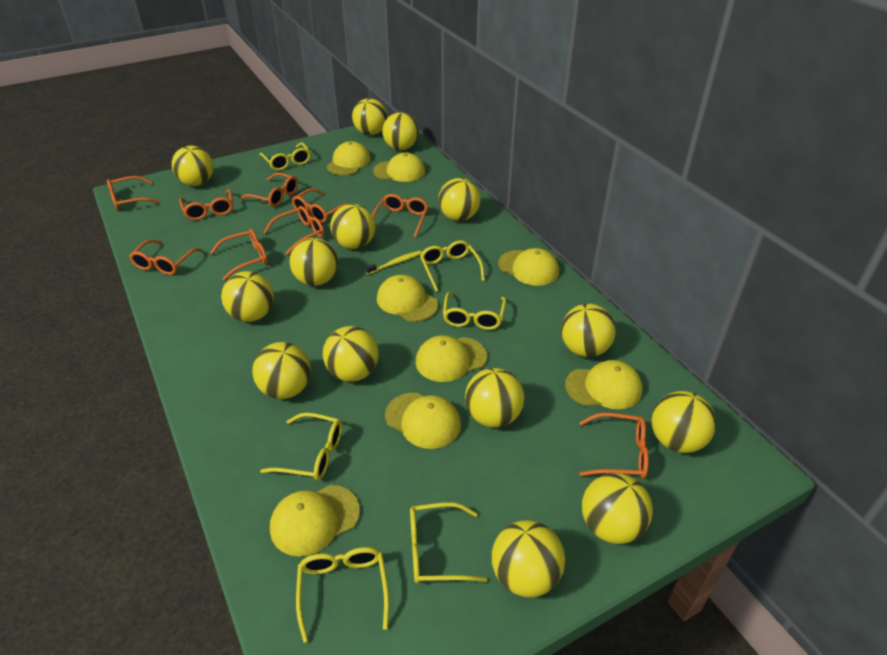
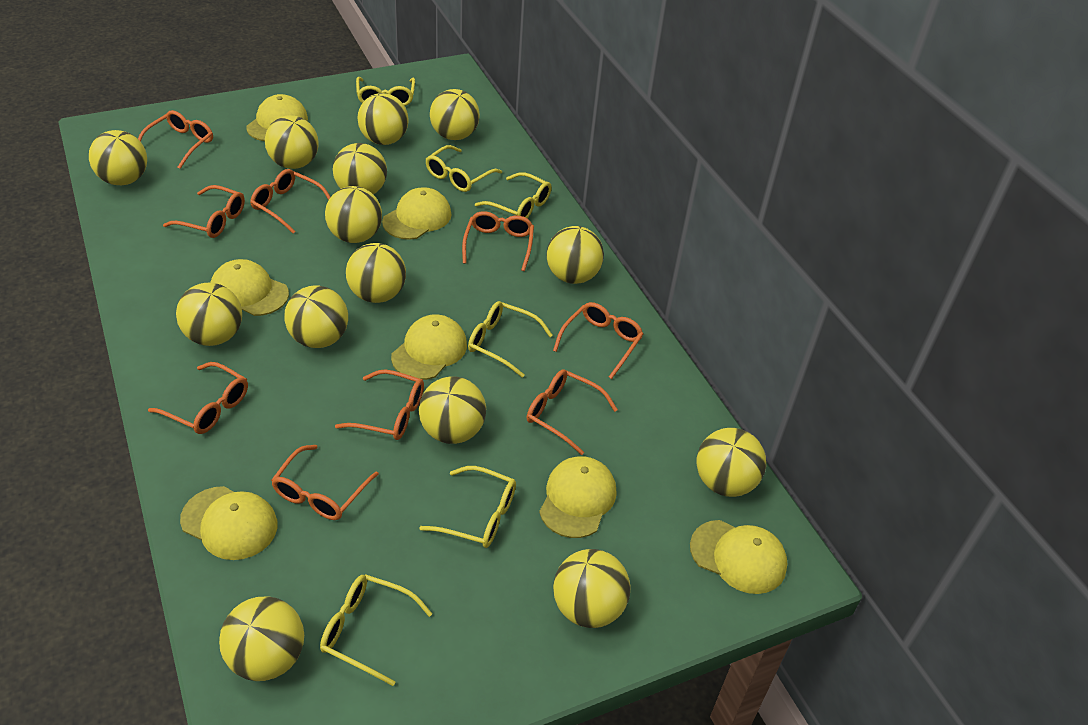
yellow cap: [270,485,360,557] [327,141,371,175] [373,153,425,182] [377,275,438,322] [385,393,461,449] [416,335,487,382] [498,248,559,286] [565,360,643,409] = 8 -> [180,486,277,560] [210,259,289,316] [246,94,308,141] [382,187,452,240] [391,314,467,380] [539,456,617,538] [690,520,787,594] = 7
yellow toothbrush: [366,251,422,274] = 1 -> none = 0

